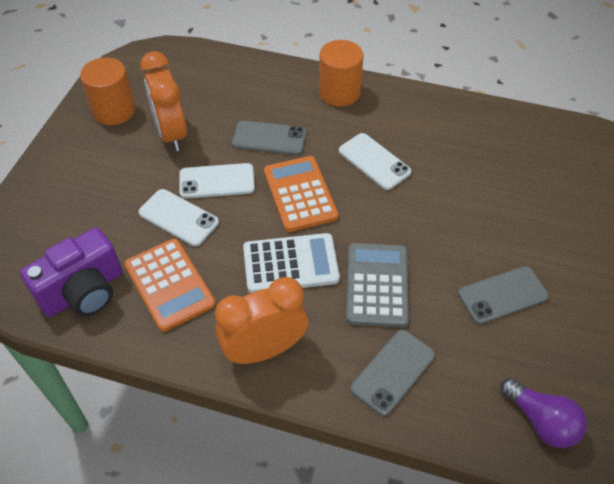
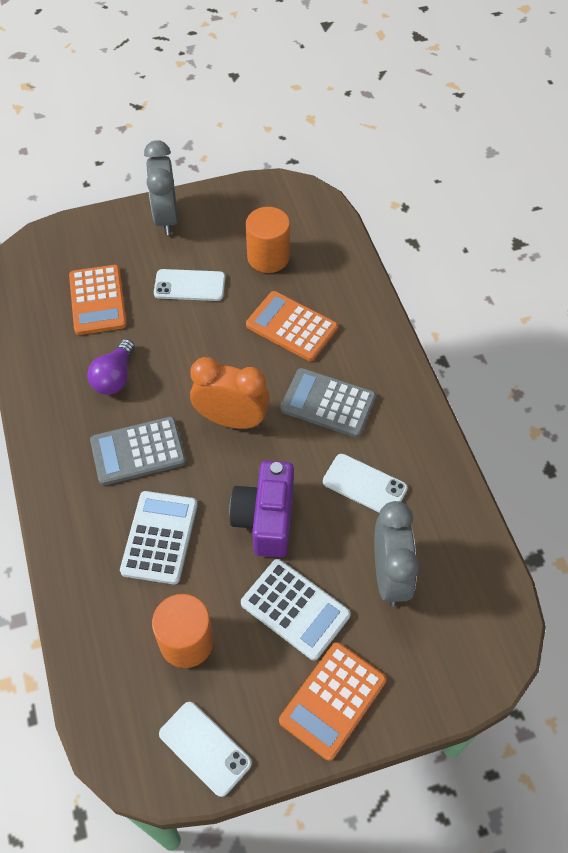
grey calculator: [346,243,409,327] = 1 -> [90,417,186,485] [280,368,376,438] = 2
grey clock: none = 0 -> [144,140,178,235] [374,501,419,606] = 2
grey phone: [232,121,306,155] [350,330,435,416] [458,266,549,324] = 3 -> none = 0
orange calculator: [124,239,216,332] [264,156,338,232] = 2 -> [69,265,127,335] [246,291,338,361] [279,642,386,761] = 3
orange clock: [140,51,187,151] [215,277,308,364] = 2 -> [190,357,270,429] = 1
white calculator: [243,233,340,293] = 1 -> [120,491,198,584] [241,559,351,660] = 2

